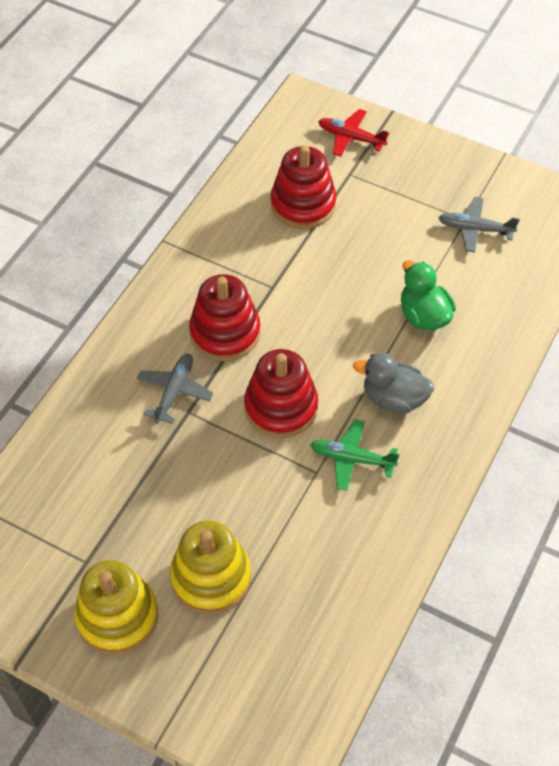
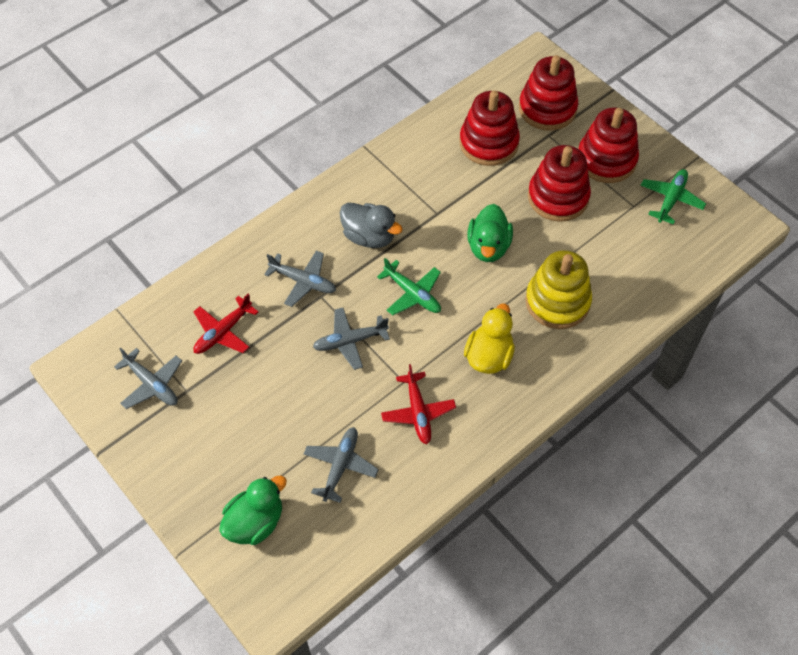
green duck: [401,260,456,330] = 1 -> [219,475,287,545] [467,204,513,262] = 2
green plane: [310,419,399,491] = 1 -> [377,258,441,315] [640,169,706,225] = 2
grey plane: [137,353,213,424] [438,197,520,253] = 2 -> [114,348,182,409] [264,250,336,307] [303,427,379,503] [313,308,390,370] = 4
red plane: [318,109,389,157] = 1 -> [193,294,258,354] [381,364,456,444] = 2
red stacking toy: [189,274,261,361] [244,349,318,438] [271,145,336,229] = 3 -> [460,91,520,166] [519,55,578,131] [528,145,591,222] [578,107,639,183] = 4
yellow duck: none = 0 -> [464,304,515,374] = 1
yellow stacking toy: [74,560,158,655] [170,521,251,614] = 2 -> [525,250,592,329] = 1

